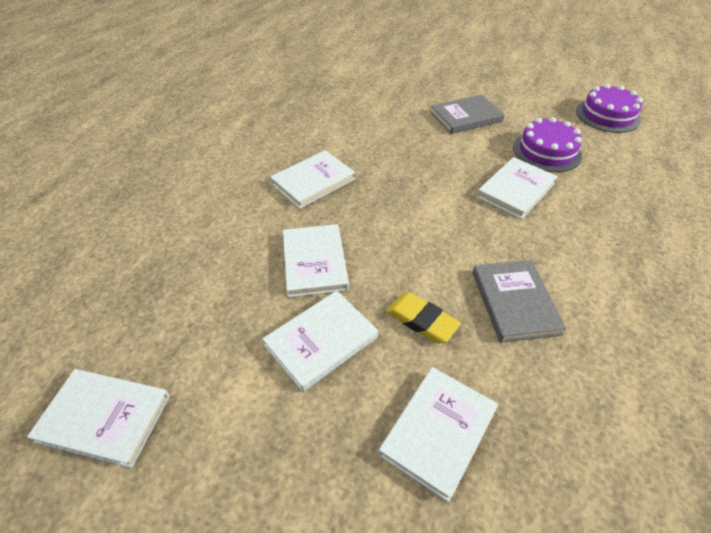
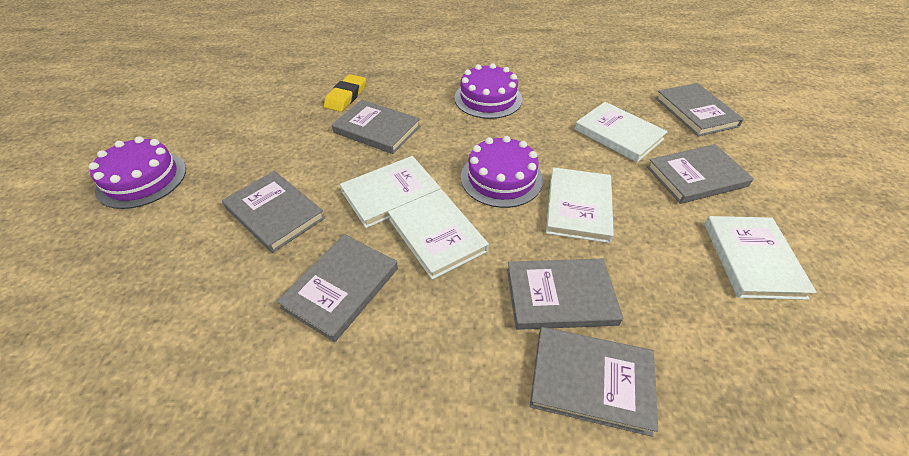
grey book: [430,94,505,134] [473,260,567,343] = 2 -> [222,171,325,253] [276,234,398,342] [332,100,420,154] [507,258,623,330] [530,327,658,437] [647,144,754,204] [655,83,744,137] = 7
purple cake: [513,117,582,172] [576,84,643,133] = 2 -> [89,136,186,209] [454,63,522,119] [461,136,543,208] = 3
white book: [27,369,170,468] [262,291,378,392] [270,150,355,209] [283,224,349,298] [378,367,498,502] [477,157,558,219] = 6 -> [340,156,441,228] [388,189,489,280] [546,167,614,243] [575,102,668,162] [704,216,817,300] = 5

